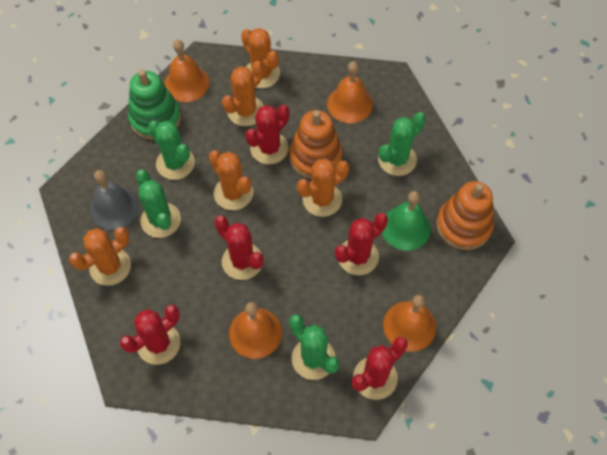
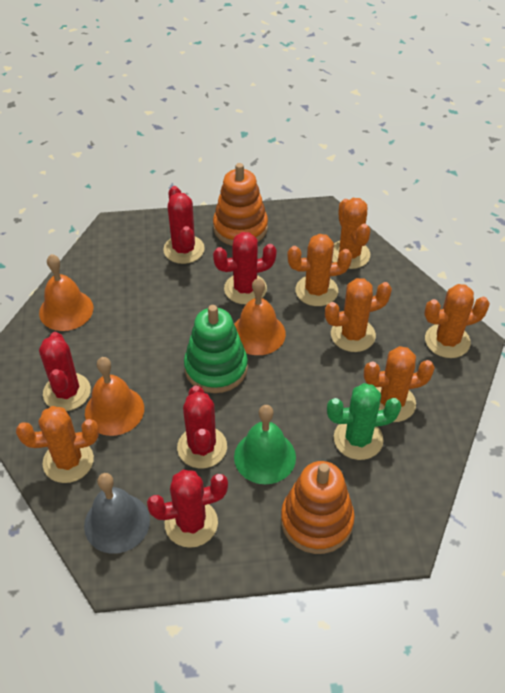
green cactus: [136,170,181,238] [148,121,195,180] [289,314,340,380] [378,112,426,176] = 4 -> [327,383,401,460] = 1
orange bell: [164,40,209,102] [229,302,282,359] [327,61,373,123] [383,295,436,352] = 4 -> [39,254,93,331] [85,357,144,436] [234,278,286,355] = 3
orange cactus: [69,227,131,286] [209,150,253,210] [222,61,264,126] [241,28,280,88] [297,158,349,217] = 5 -> [16,406,99,483] [288,234,352,306] [325,278,392,352] [332,198,370,269] [364,346,435,422] [424,284,490,358] = 6

